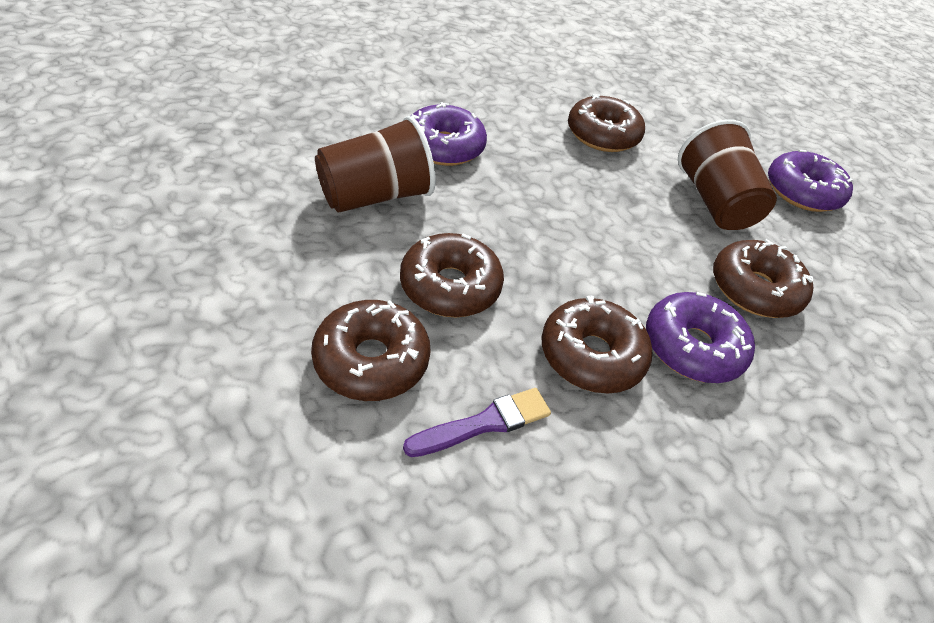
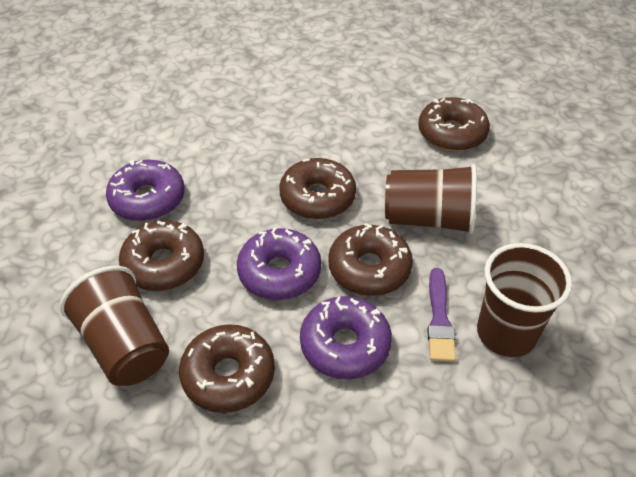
brown cup: [315,116,436,213] [678,119,777,230] = 2 -> [60,266,169,386] [385,164,477,235] [477,243,572,357] = 3

